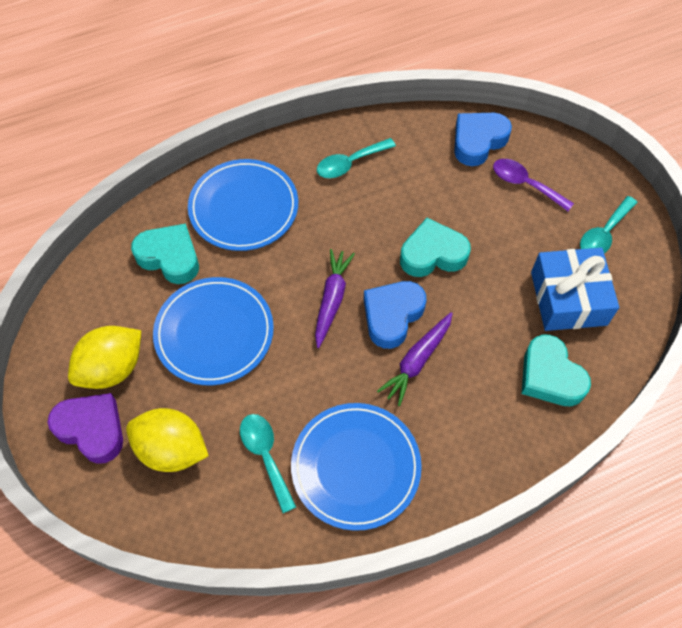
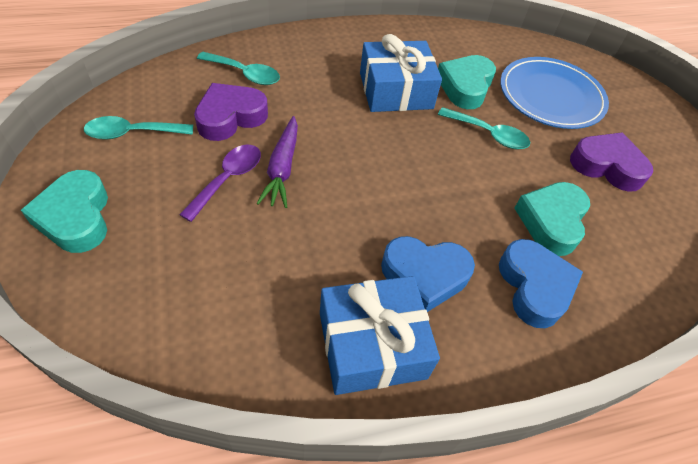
blue gift: [531,248,619,331] = 1 -> [320,276,440,395] [360,34,442,112] = 2
blue plate: [153,277,274,385] [188,159,298,251] [291,403,422,531] = 3 -> [500,57,609,129] = 1
purple carrot: [315,249,355,348] [377,312,453,406] = 2 -> [257,116,298,208] = 1
purple heart: [47,393,123,464] = 1 -> [194,83,268,141] [570,132,653,192] = 2
yellow lemon: [68,326,141,389] [126,408,209,472] = 2 -> none = 0

